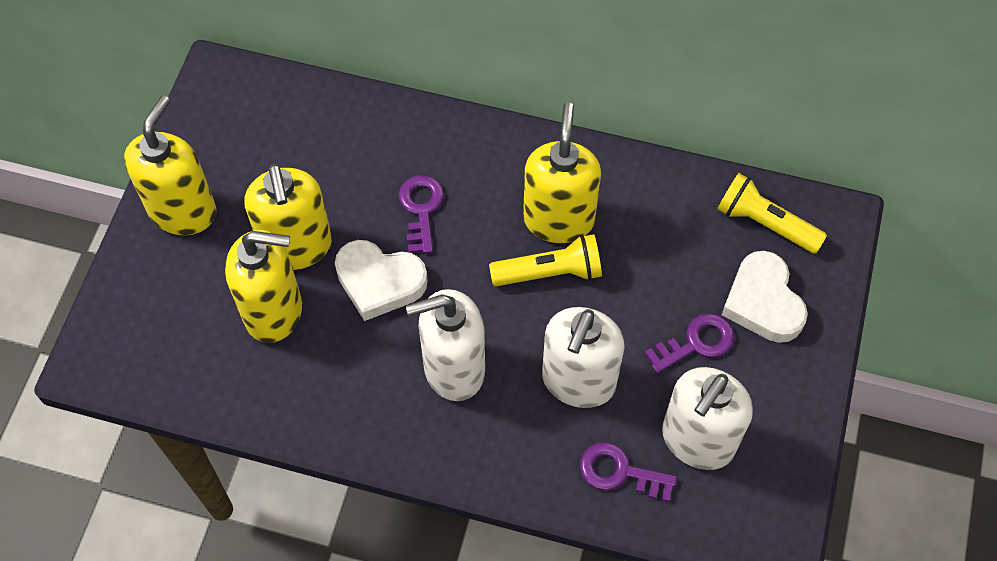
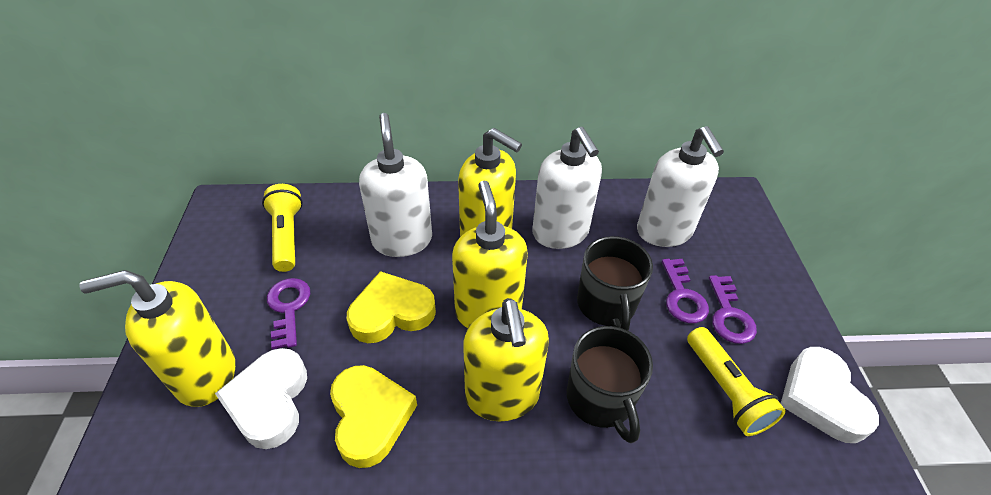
black mug: none = 0 -> [567,326,653,443] [577,236,653,331] = 2
yellow heart: none = 0 -> [330,365,417,468] [347,271,436,343] = 2

